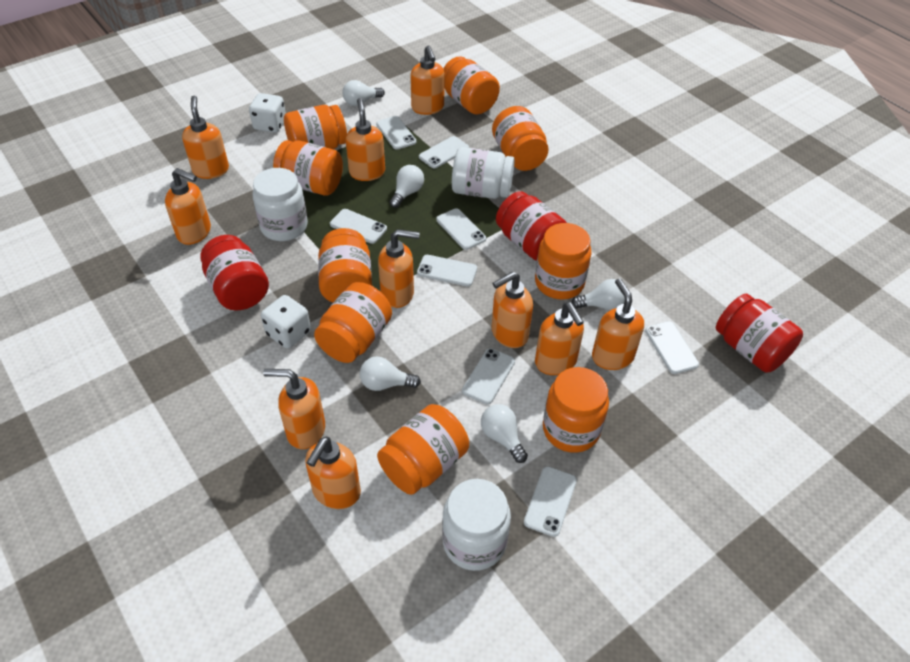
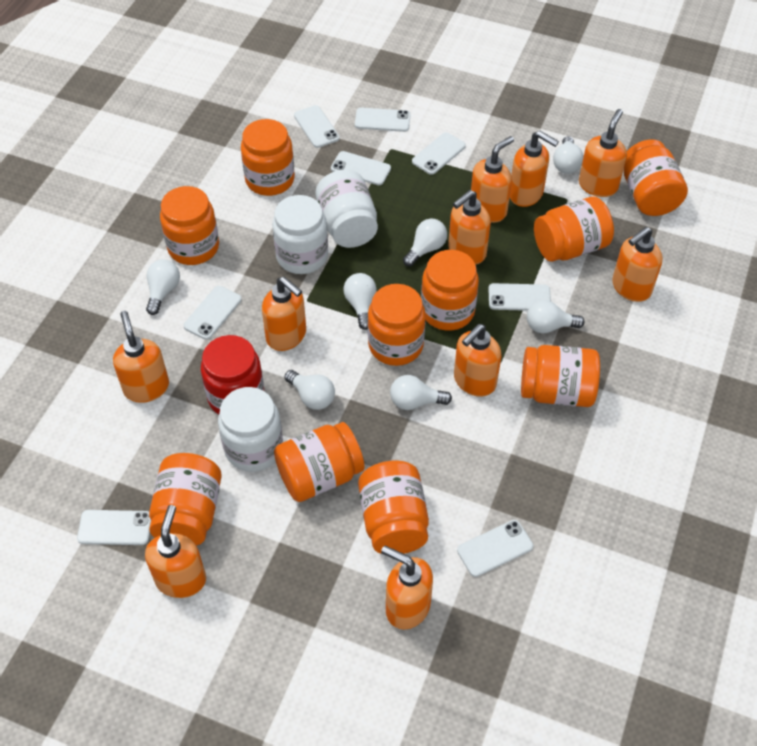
orange jar: [273,140,343,195] [284,105,347,149] [314,282,392,363] [318,228,372,303] [377,404,469,495] [443,56,500,115] [492,106,549,171] [535,223,592,300] [543,367,609,453] = 9 -> [149,453,222,546] [160,186,219,265] [241,119,295,196] [274,422,364,502] [358,461,429,554] [368,284,426,366] [421,250,479,331] [521,345,600,407] [534,196,614,262] [624,139,688,216] = 10
red jar: [200,235,269,311] [496,191,567,261] [716,294,803,373] = 3 -> [201,335,264,414] = 1
white dice: [249,93,286,133] [261,295,311,349] = 2 -> none = 0
white light bulb: [343,80,385,106] [360,356,421,391] [390,165,424,208] [481,404,528,463] [571,279,625,310] = 5 -> [146,259,180,315] [285,370,335,410] [343,273,377,330] [390,375,452,410] [403,219,447,267] [527,300,585,334] [553,136,584,174] = 7

